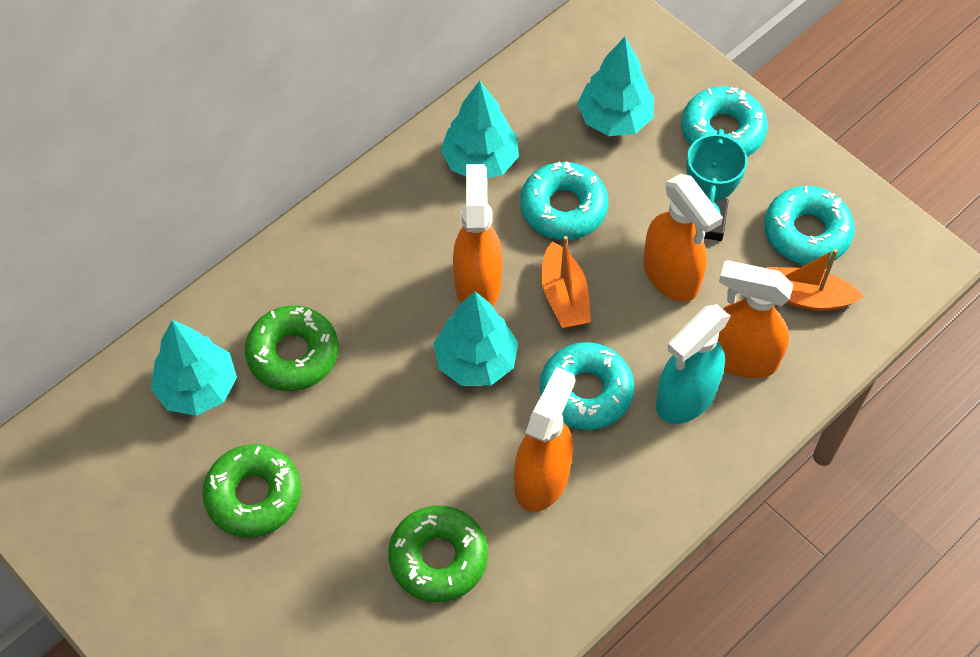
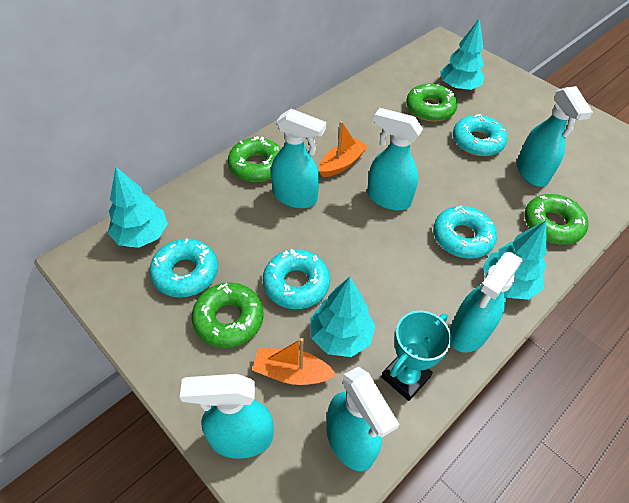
green donut: [202,444,301,537] [245,305,338,391] [388,506,488,602] = 3 -> [192,283,264,348] [228,136,281,182] [406,83,458,122] [524,194,588,244] = 4
orange spray bottle: [453,164,503,307] [514,367,575,512] [643,174,723,302] [718,260,793,379] = 4 -> none = 0
turquoise spray bottle: [656,304,730,424] = 1 -> [180,374,274,459] [271,109,326,208] [326,366,399,471] [367,108,423,210] [450,252,524,353] [517,86,593,187] = 6

